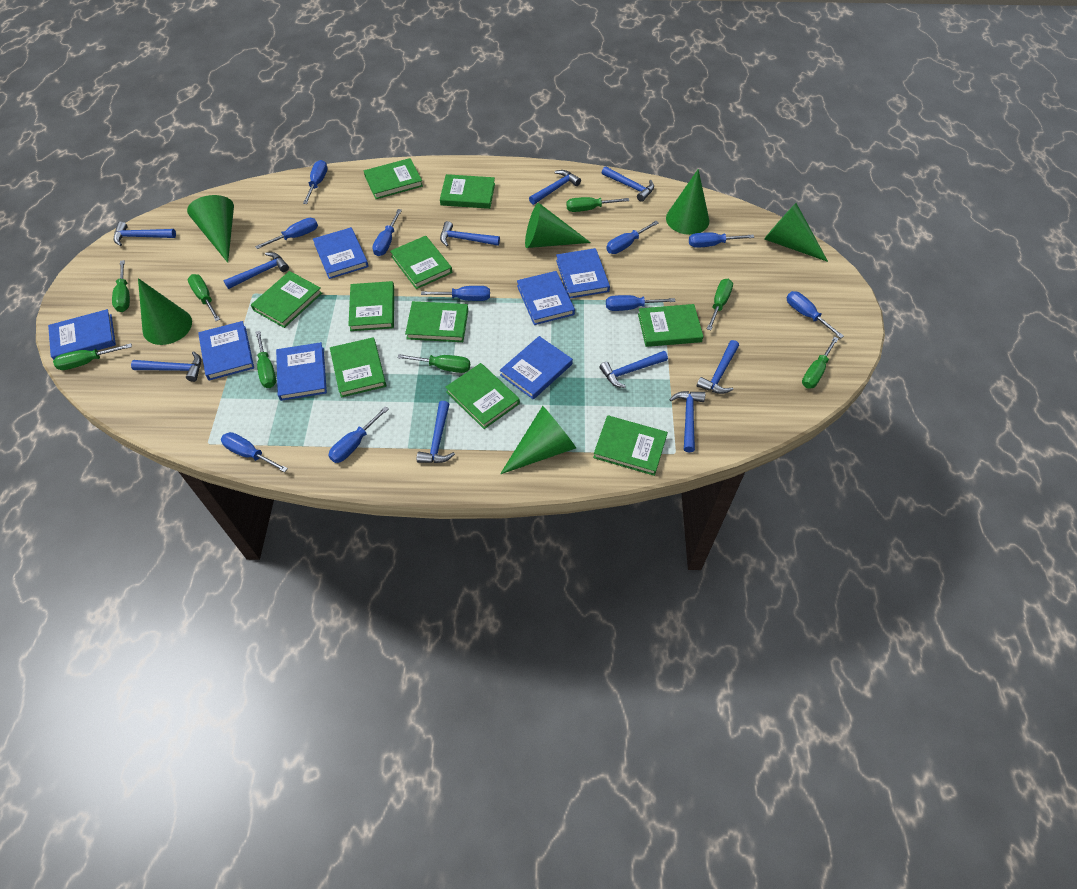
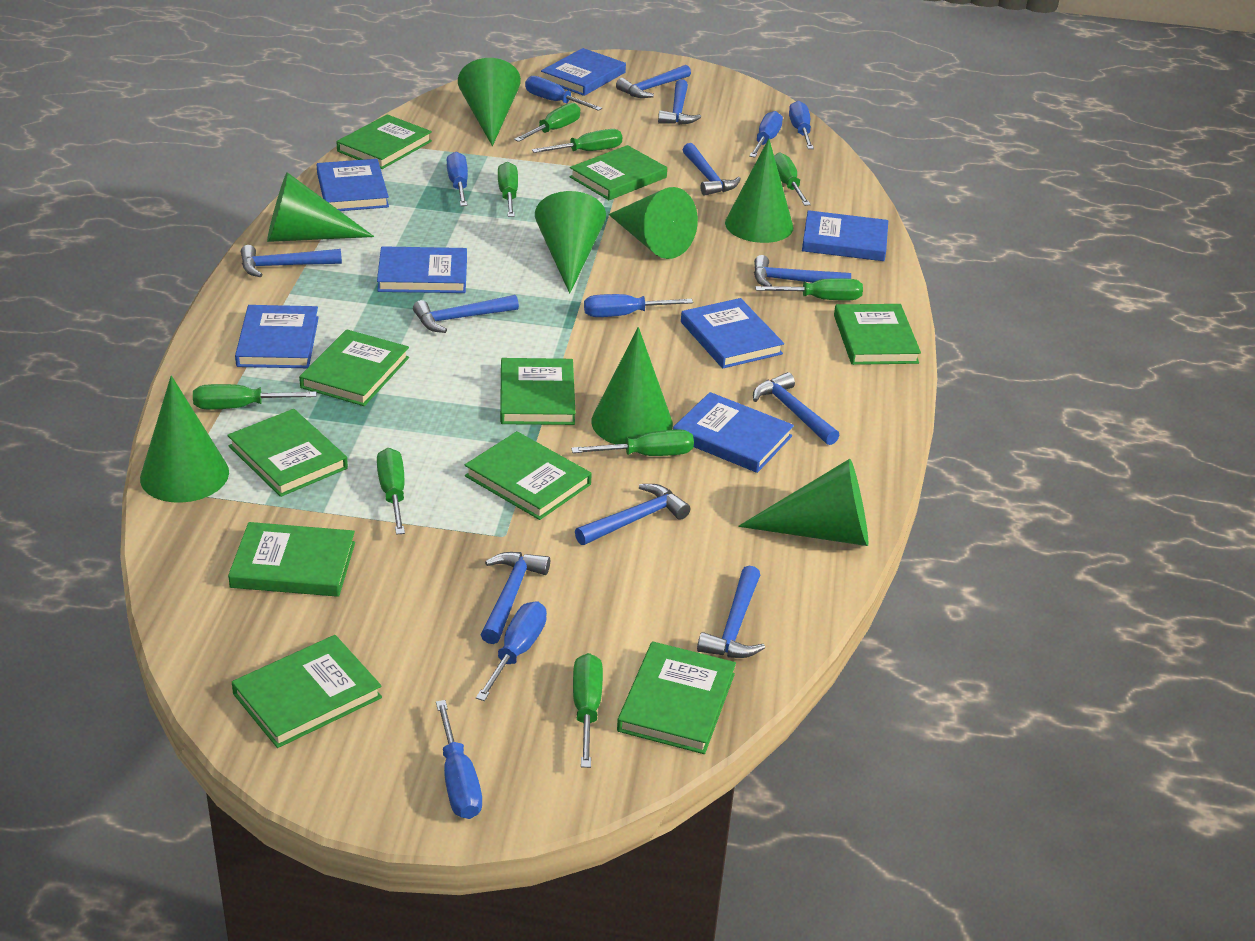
blue screwdriver: [221,432,288,472] [255,218,318,249] [303,160,327,204] [328,406,389,463] [372,209,402,256] [421,286,490,301] [606,221,659,254] [606,295,676,311] [689,232,754,248] [787,291,844,338] = 10 -> [436,700,482,819] [447,152,468,206] [476,601,547,701] [525,76,602,111] [584,294,693,317] [749,111,783,158] [789,101,814,149] = 7
green cone: [138,278,192,345] [187,195,234,263] [500,406,576,474] [525,203,591,248] [666,169,710,235] [764,203,828,262] = 6 -> [140,376,229,503] [267,172,374,242] [458,58,521,146] [535,191,606,294] [591,327,673,444] [608,187,698,259] [725,139,793,243] [738,459,868,546] = 8
green screwdriver: [53,343,132,370] [112,260,130,312] [188,274,220,321] [255,331,276,388] [398,354,470,373] [566,197,629,212] [707,279,733,330] [802,336,839,389] = 8 -> [193,384,316,409] [377,448,405,535] [498,162,518,217] [514,103,580,142] [532,129,622,153] [571,429,694,456] [573,653,603,768] [755,278,863,301] [774,152,811,206] = 9

